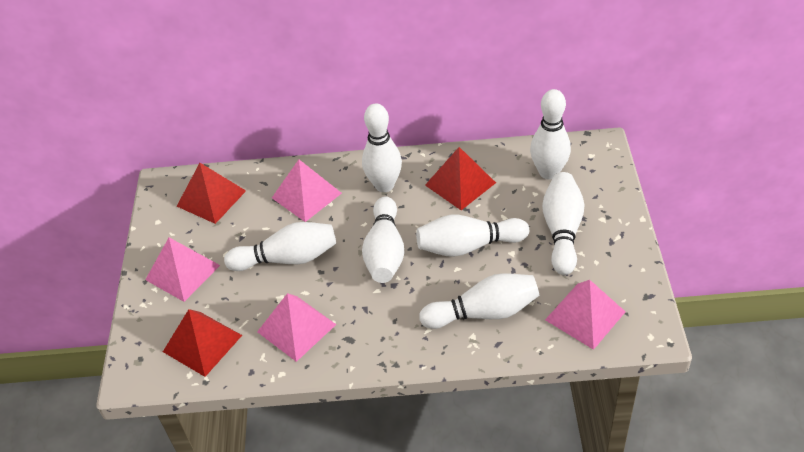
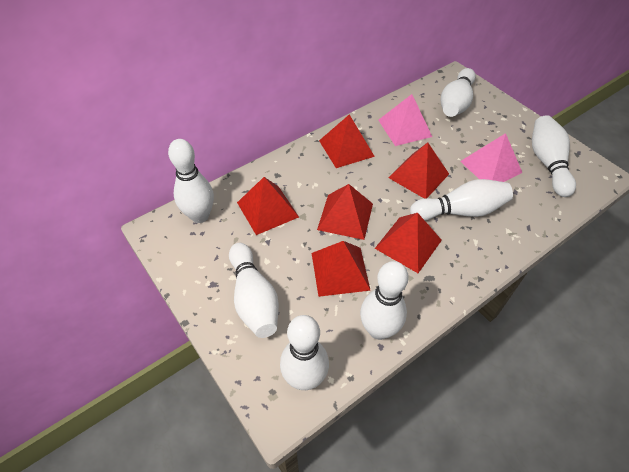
pink pyramid: [145,238,220,302] [257,293,336,362] [272,160,342,222] [545,280,626,350] = 4 -> [378,94,432,146] [460,133,522,182] = 2
red pyramid: [163,309,242,377] [177,163,246,224] [425,147,496,210] = 3 -> [237,177,299,235] [312,241,371,297] [317,184,373,240] [319,114,375,168] [375,213,442,273] [389,142,449,199] = 6

